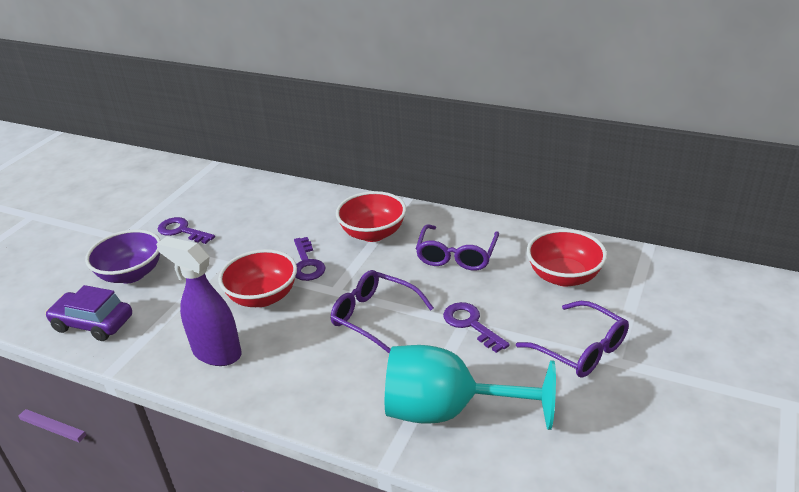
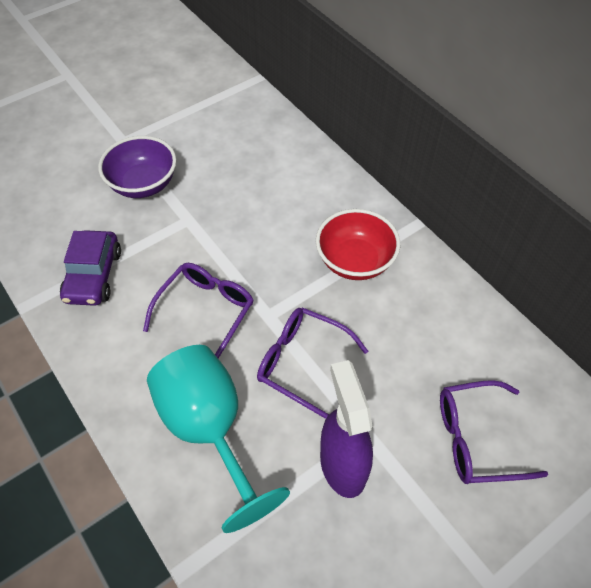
purple key: [158,217,215,244] [294,237,326,281] [443,302,510,353] = 3 -> none = 0
red bowl: [218,249,297,307] [336,191,406,242] [527,229,607,286] = 3 -> [316,209,400,280] = 1

